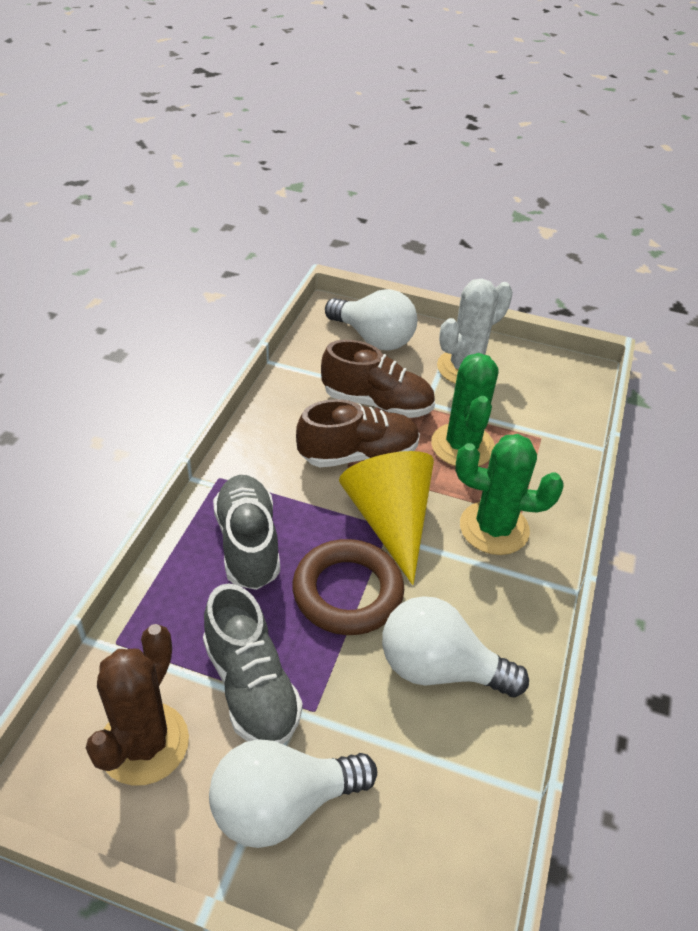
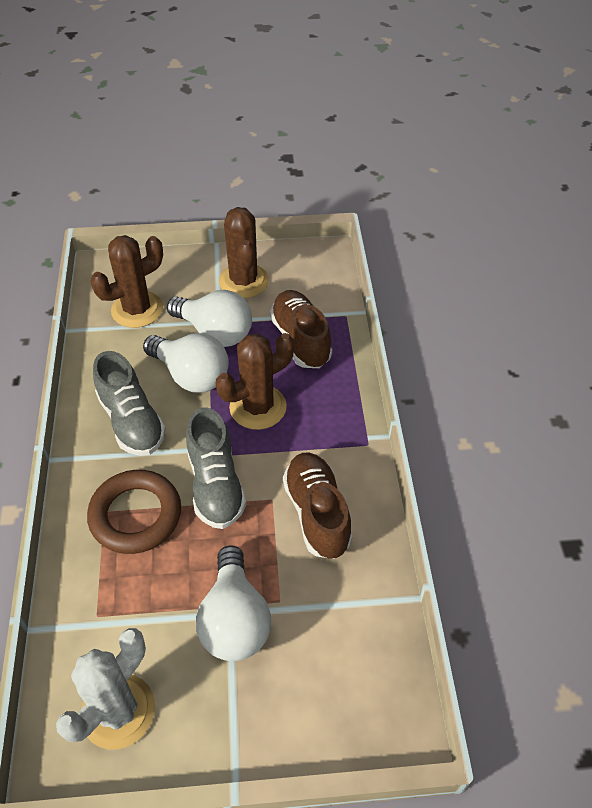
brown cactus: [86,624,189,786] = 1 -> [90,235,163,328] [216,333,294,430] [219,207,269,298] = 3
green cactus: [431,353,498,466] [455,434,563,555] = 2 -> none = 0
yellow cone: [339,451,434,585] = 1 -> none = 0

